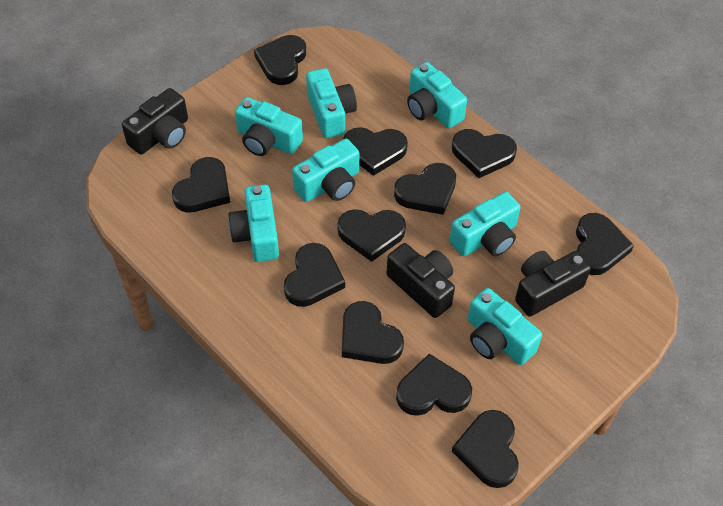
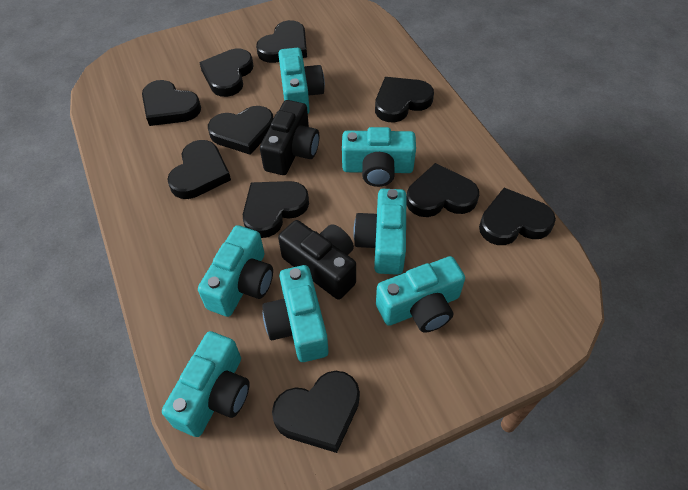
black camera: [122,88,188,154] [386,243,455,318] [515,251,591,317] = 3 -> [260,100,319,175] [278,220,356,300] = 2
black heart: [172,157,230,213] [254,35,306,85] [284,243,345,307] [337,209,406,262] [342,301,404,364] [343,127,408,176] [394,163,456,215] [396,354,472,416] [452,129,517,178] [452,410,519,488] [576,213,634,275] = 11 -> [142,80,201,126] [167,140,231,199] [199,48,254,97] [208,106,274,155] [243,181,309,238] [256,20,307,63] [272,371,360,453] [375,77,434,122] [406,163,479,217] [479,188,556,245] = 10

